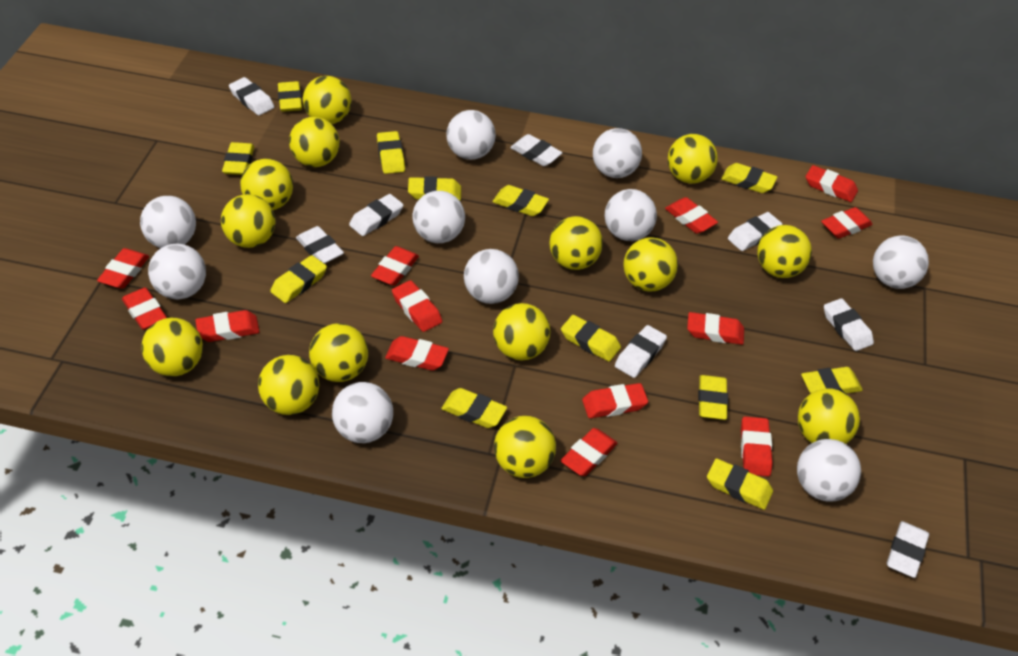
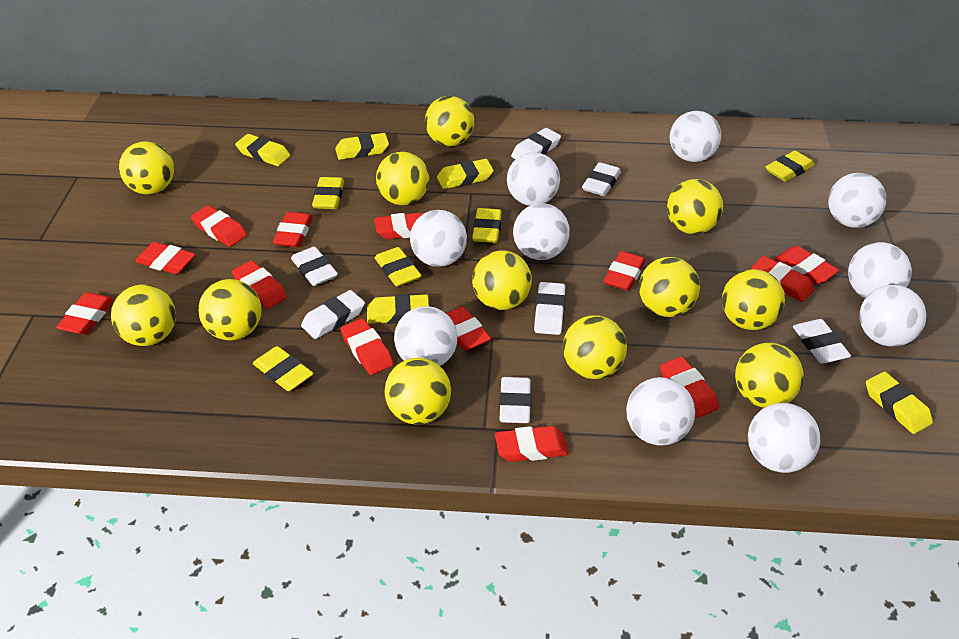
white eraser: [229,77,274,116] [296,226,344,264] [349,194,404,236] [510,134,563,166] [615,325,667,378] [728,212,782,251] [824,298,874,351] [887,521,929,578] = 8 -> [291,247,338,286] [301,290,365,339] [499,377,531,423] [511,128,561,159] [534,282,565,335] [582,162,621,196] [793,319,851,363] = 7
yellow ball: [142,318,203,376] [221,194,276,248] [240,159,293,210] [258,355,319,415] [289,117,340,167] [303,76,351,124] [309,323,368,382] [493,303,550,360] [494,416,556,478] [549,216,603,270] [623,237,678,291] [668,134,718,184] [757,225,812,278] [798,388,860,444] = 14 -> [111,285,176,346] [119,141,174,194] [198,279,261,341] [376,152,429,205] [384,358,451,424] [425,96,474,146] [472,251,532,310] [563,315,627,379] [639,257,700,317] [667,179,723,234] [722,269,785,330] [735,343,804,408] = 12
yellow eraser: [222,142,254,175] [270,255,327,303] [278,81,302,112] [377,131,405,174] [408,176,461,201] [441,388,507,428] [492,185,549,216] [561,315,621,362] [698,375,728,420] [707,458,773,510] [721,163,777,193] [801,367,862,394] = 12 -> [235,134,290,166] [253,346,313,391] [312,177,344,209] [335,133,389,160] [367,294,429,324] [375,247,422,287] [437,159,494,189] [472,208,502,243] [766,151,815,182] [866,372,933,434] = 10

